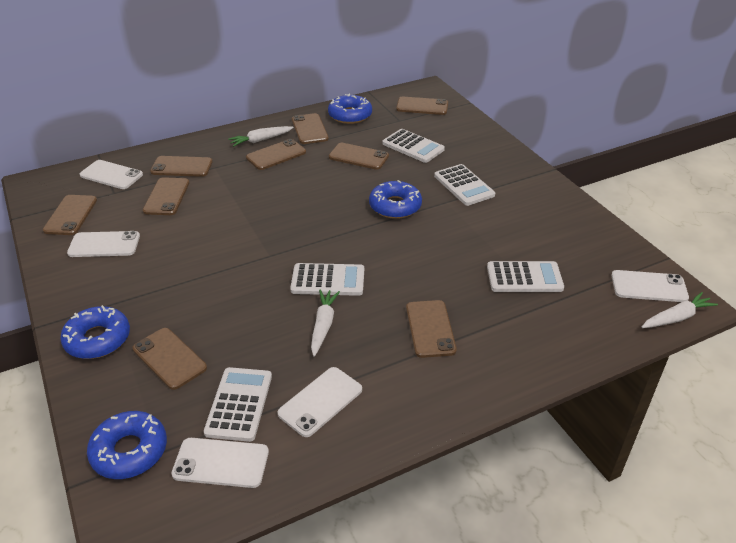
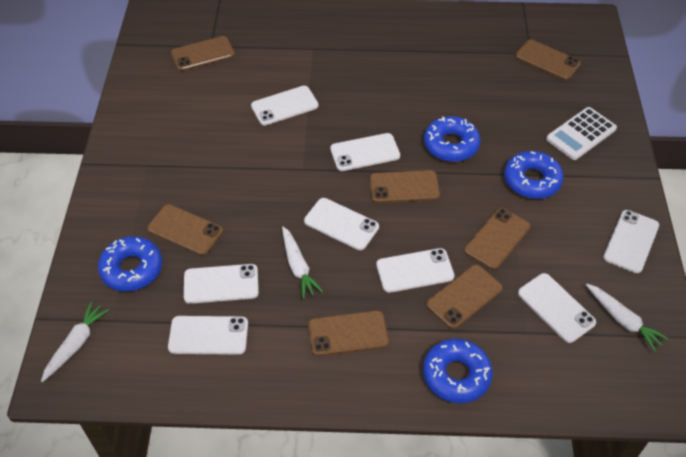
brown phone: [43,195,97,235] [132,328,207,390] [143,177,190,215] [150,156,213,177] [246,139,306,170] [292,113,329,144] [329,143,389,170] [396,97,448,115] [406,300,457,358] = 9 -> [147,204,223,256] [171,36,235,71] [308,311,389,356] [370,170,440,203] [427,265,503,329] [464,208,530,270] [515,40,581,80] = 7
white calculator: [204,367,272,442] [290,263,364,296] [382,129,445,163] [434,164,495,206] [487,261,564,292] = 5 -> [546,107,617,160] = 1
white phone: [67,231,140,257] [80,160,143,189] [171,438,269,488] [278,367,362,437] [611,270,689,302] = 5 -> [168,316,248,355] [184,264,259,304] [251,86,319,125] [304,198,379,250] [330,133,400,171] [376,248,454,293] [518,273,596,343] [603,210,659,273] = 8

